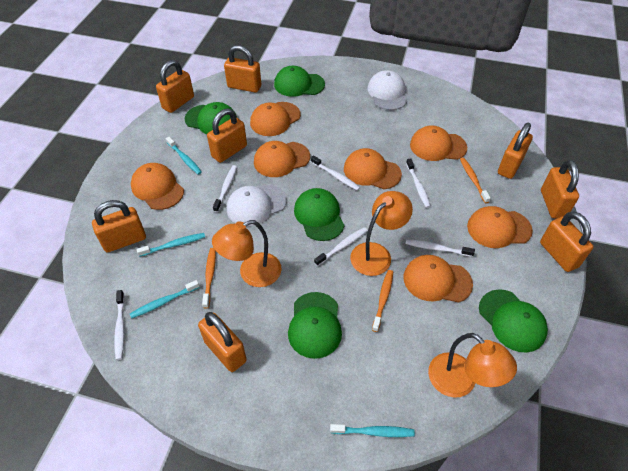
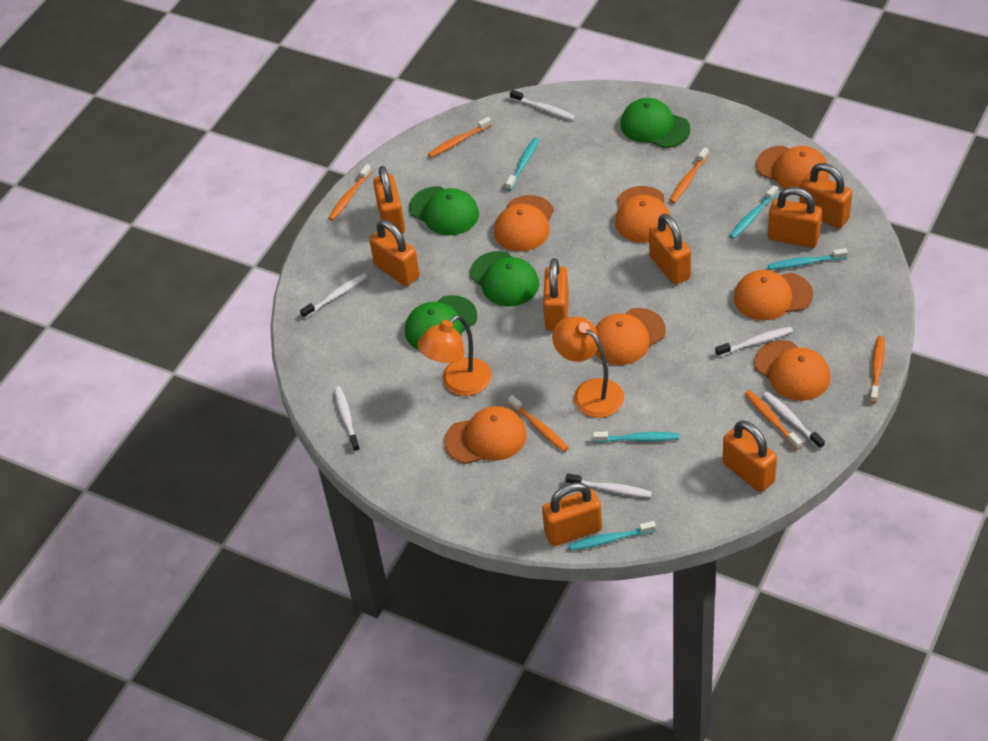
green cap: [185,102,237,134] [274,66,325,97] [288,292,342,359] [294,188,344,241] [479,289,548,353] = 5 -> [405,295,477,350] [409,186,479,236] [470,251,539,307] [620,98,691,148] = 4
orange lamp: [212,220,282,287] [350,191,413,276] [428,333,517,398] = 3 -> [418,315,492,396] [552,317,624,418] = 2
orange toothbrush: [202,248,216,309] [372,270,393,332] [460,158,491,203] = 3 -> [328,164,372,221] [428,117,492,158] [508,395,569,452] [669,147,709,203] [745,390,802,450] [870,336,885,403] = 6
turquoise toothbrush: [130,280,200,319] [137,233,205,257] [166,137,202,175] [330,424,415,437] = 4 -> [506,137,539,191] [568,521,656,551] [593,432,679,443] [729,185,778,239] [768,248,848,270] = 5
white cap: [227,184,287,226] [367,70,407,110] = 2 -> none = 0

